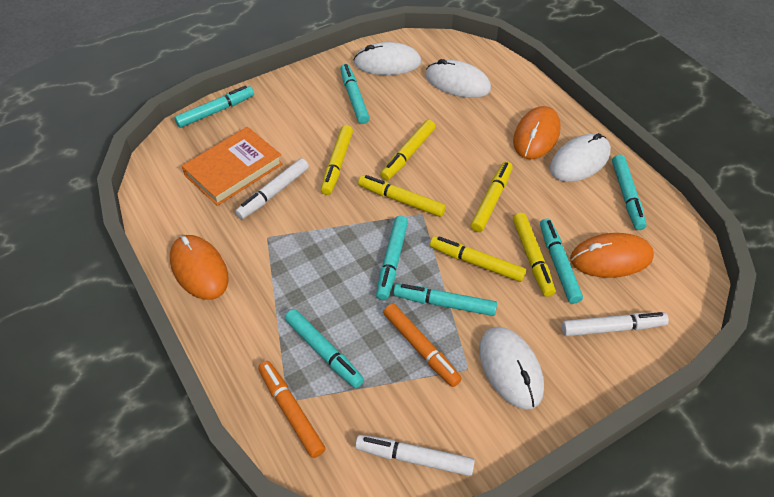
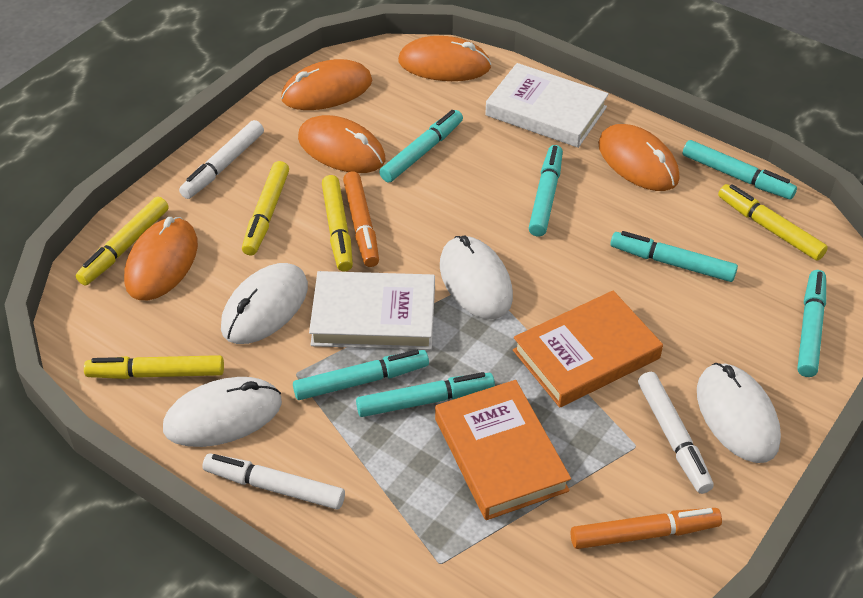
orange book: [182,127,283,206] = 1 -> [435,380,571,520] [513,291,663,408] = 2
orange mouse: [170,235,229,300] [513,106,561,159] [570,233,654,278] = 3 -> [124,217,198,300] [281,59,372,110] [298,115,385,173] [398,36,491,81] [598,124,680,191] = 5
white book: none = 0 -> [309,271,435,350] [485,63,609,148] = 2
yellow marker: [321,125,353,195] [358,175,446,217] [380,120,436,181] [430,236,526,282] [470,161,513,232] [513,213,555,297] = 6 -> [76,197,169,285] [84,355,224,379] [242,161,289,255] [322,175,353,271] [718,184,828,261] = 5

